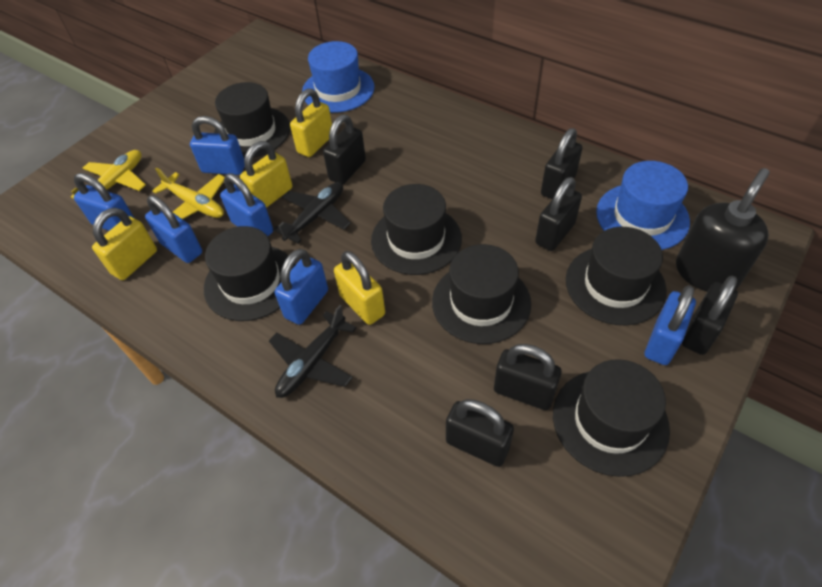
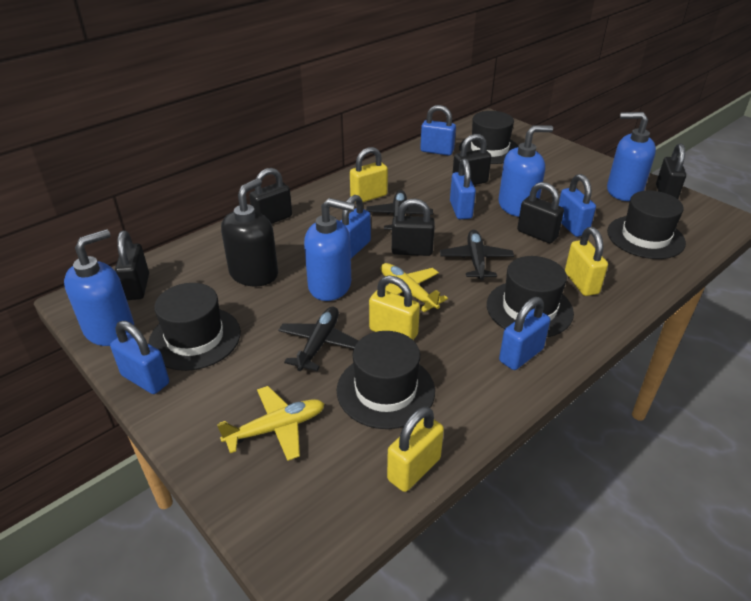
black hat: [204,226,295,321] [214,82,290,158] [371,184,462,275] [432,244,531,344] [553,359,670,477] [566,227,667,325] = 6 -> [148,283,241,371] [337,331,435,429] [459,111,519,164] [487,256,574,337] [607,191,686,259] = 5
black plane: [269,305,357,398] [273,182,351,244] = 2 -> [278,307,359,371] [366,190,433,230] [440,230,514,280] = 3
blue hat: [302,41,375,113] [596,161,690,250] = 2 -> none = 0
blue soap dispenser: none = 0 -> [64,229,134,346] [304,198,355,301] [499,125,553,217] [607,112,656,201] = 4

